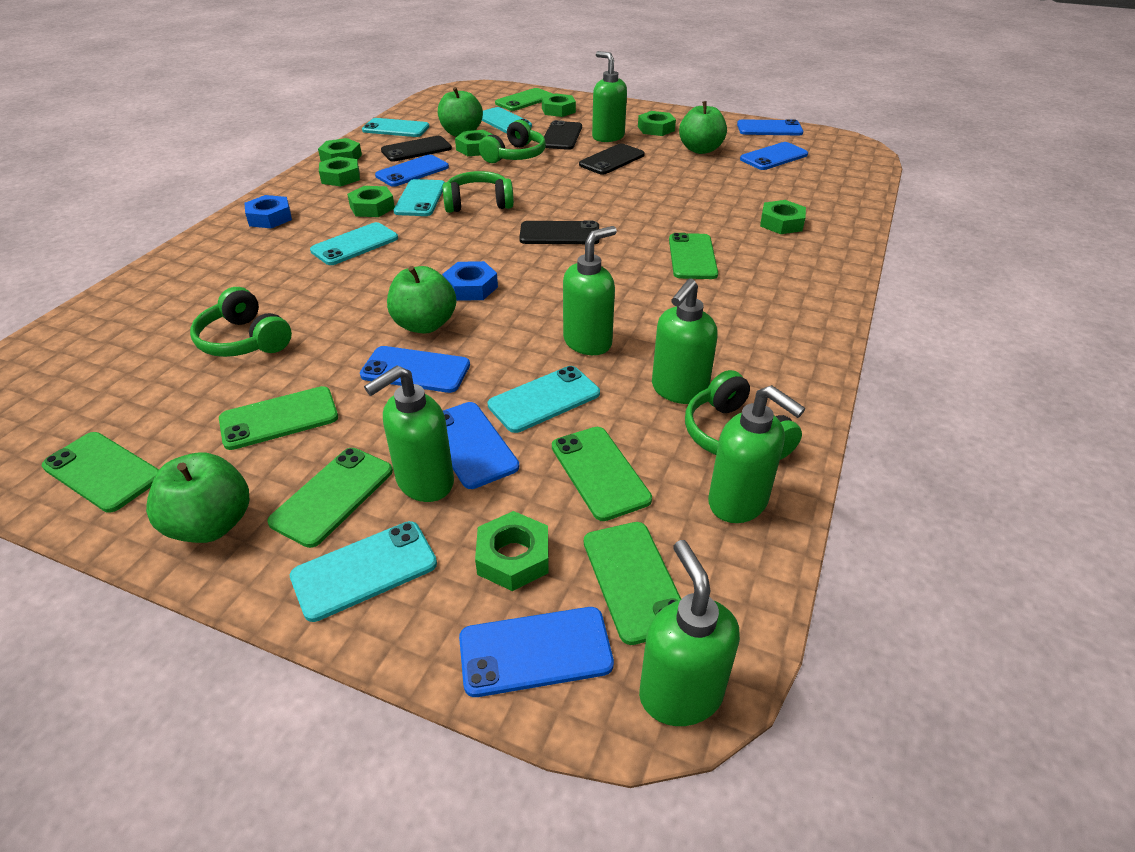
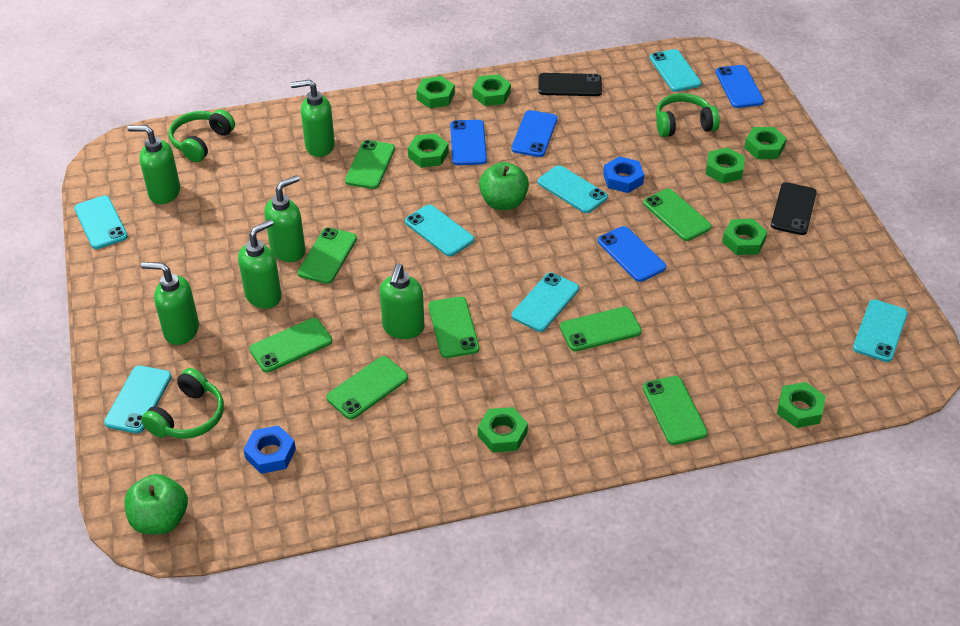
black phone: [381,136,452,162] [519,221,600,244] [544,120,582,150] [579,144,645,175] = 4 -> [538,73,602,96] [771,182,817,235] = 2
blue phone: [360,346,470,393] [375,155,449,187] [443,402,519,489] [459,607,614,697] [737,119,803,135] [740,142,808,170] = 6 -> [450,120,487,165] [511,110,558,157] [598,226,666,282] [716,65,764,108] = 4
green apple: [146,452,249,543] [387,266,457,334] [438,87,483,137] [679,101,727,154] = 4 -> [124,474,188,534] [479,162,529,210] = 2
green headphones: [190,287,292,357] [442,171,514,213] [479,120,546,163] [685,370,802,460] = 4 -> [141,368,224,439] [169,109,235,162] [656,93,720,137] = 3
green phone: [42,432,159,513] [219,386,338,450] [267,448,393,548] [495,88,553,111] [552,427,652,521] [584,522,681,645] [669,233,718,279] = 7 -> [249,318,332,372] [298,227,357,284] [326,356,408,419] [345,140,395,189] [429,297,479,358] [560,307,642,351] [643,189,712,241] [643,376,707,445] = 8
turquoise phone: [290,521,437,622] [310,222,398,265] [362,118,429,137] [394,179,445,216] [482,107,532,133] [488,366,600,433] = 6 -> [74,196,128,249] [104,365,172,433] [405,205,474,256] [512,273,579,332] [537,165,608,213] [650,49,701,92] [853,299,908,362] = 7

